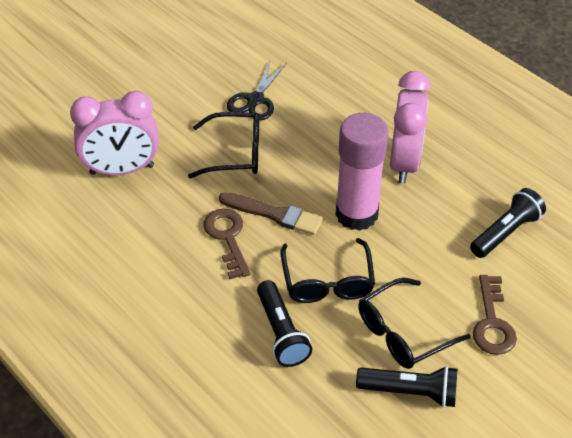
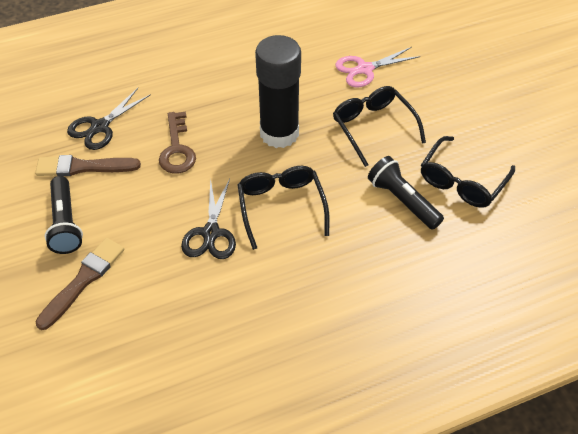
black flashlight: [257,280,312,367] [356,366,458,408] [470,188,546,258] = 3 -> [45,176,83,254] [368,156,444,230] = 2
black glue stick: none = 0 -> [255,35,301,148] = 1
black scissors: [227,61,287,120] = 1 -> [67,88,151,150] [181,179,236,259] = 2
brown brush: [219,192,323,235] = 1 -> [35,155,141,176] [35,238,124,330] = 2
brown key: [203,209,250,279] [472,275,517,355] = 2 -> [159,112,196,174] = 1
pink clock: [70,91,159,175] [390,71,431,184] = 2 -> none = 0
pink glue stick: [335,113,389,231] = 1 -> none = 0
pink scissors: none = 0 -> [335,47,420,88] = 1

